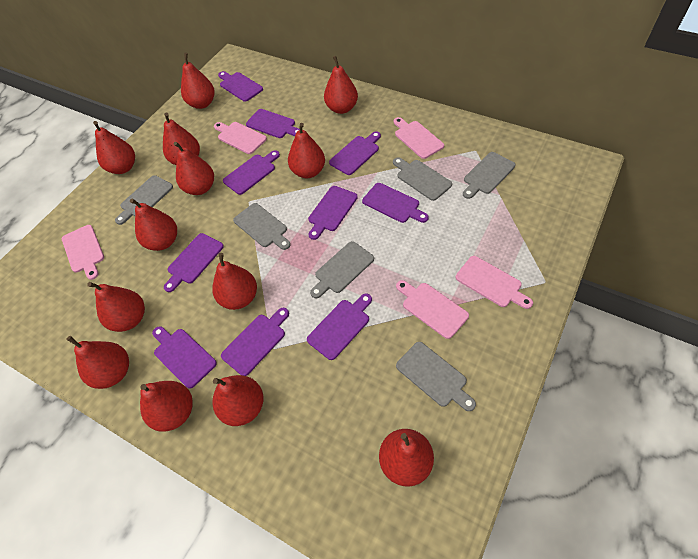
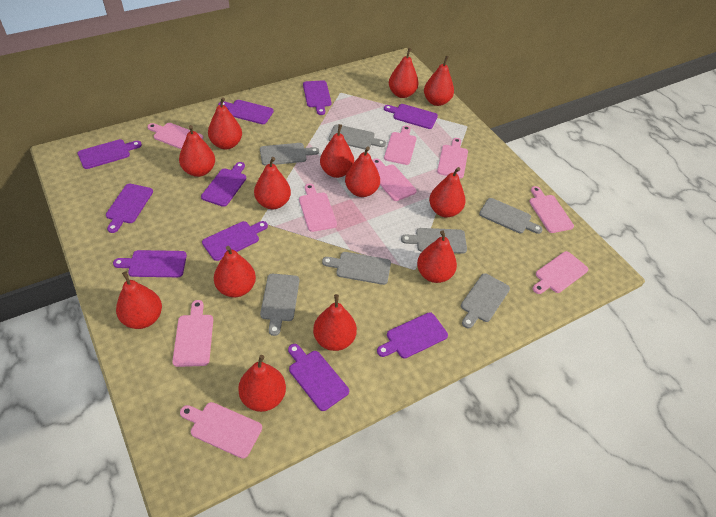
grey cutting board: [115,175,173,225] [233,203,290,250] [310,241,374,298] [393,158,452,201] [396,342,476,411] [463,152,515,199] = 6 -> [260,143,319,166] [260,274,299,336] [322,252,391,285] [328,124,386,149] [401,228,467,254] [461,273,510,328] [479,198,543,234] = 7
pink cutting board: [62,225,104,280] [214,122,267,154] [394,117,444,159] [396,280,469,339] [456,256,533,309] = 5 -> [148,123,203,149] [172,300,213,367] [180,402,262,459] [299,184,337,232] [372,159,417,201] [384,125,417,165] [437,138,468,179] [529,186,574,233] [533,251,588,294] = 9

